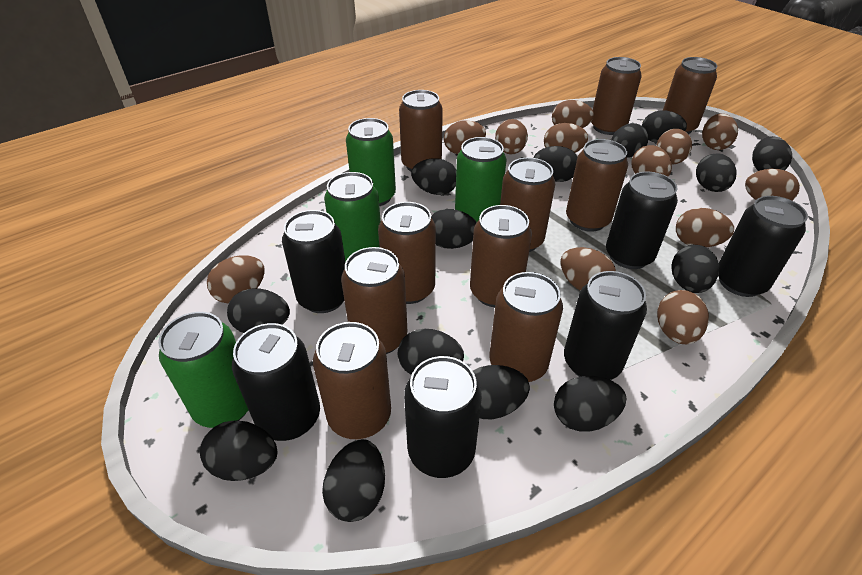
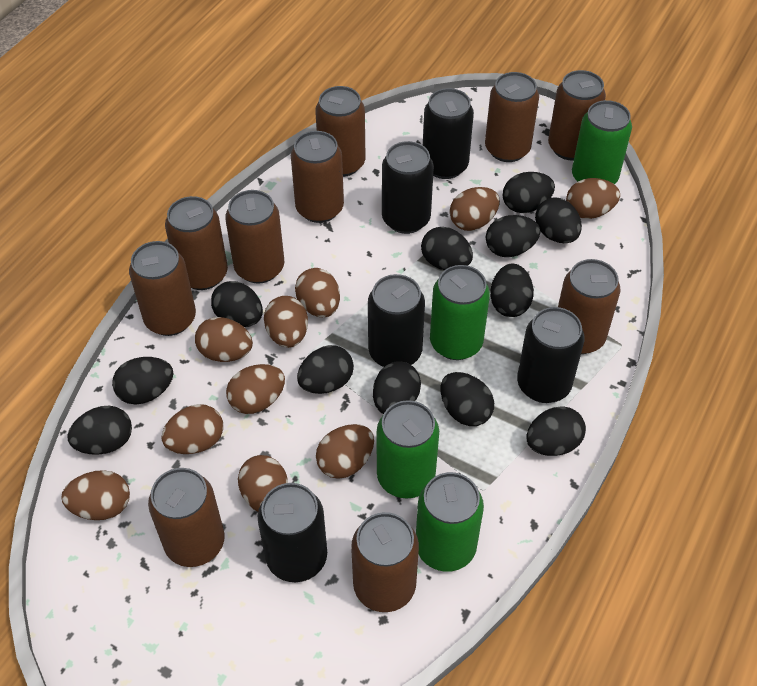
black can: [232,323,320,441] [282,210,345,313] [404,356,482,478] [564,271,647,380] [606,171,678,269] [718,196,808,297] = 6 -> [258,483,327,582] [368,274,425,367] [382,141,434,234] [423,88,474,179] [517,307,585,403] = 5
black egg: [200,421,277,481] [227,289,290,333] [322,439,385,522] [398,329,464,375] [411,158,456,195] [431,209,477,249] [473,365,530,419] [534,146,577,182] [554,376,626,432] [611,123,648,158] [642,110,687,143] [672,245,719,293] [696,153,737,192] [752,136,792,171] = 14 -> [67,406,132,455] [112,357,173,404] [211,281,263,327] [297,345,354,394] [373,362,421,414] [421,227,473,270] [440,372,494,426] [486,215,540,257] [490,264,534,317] [503,172,555,213] [526,406,586,456] [535,198,582,243] = 12
brown egg: [207,255,265,303] [444,120,486,154] [495,119,528,154] [544,123,588,153] [552,100,594,128] [561,247,616,291] [631,145,672,177] [656,129,692,165] [657,290,709,344] [676,208,734,247] [702,114,738,150] [745,169,800,201] = 12 -> [61,470,130,520] [161,404,223,454] [195,317,253,362] [226,364,285,414] [238,455,288,512] [264,296,308,348] [295,268,340,317] [316,424,374,479] [450,187,500,231] [566,178,620,219] = 10

